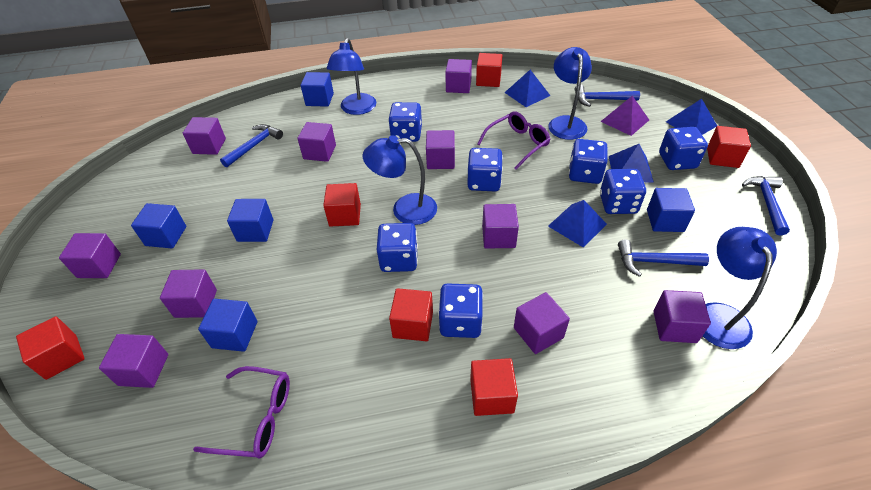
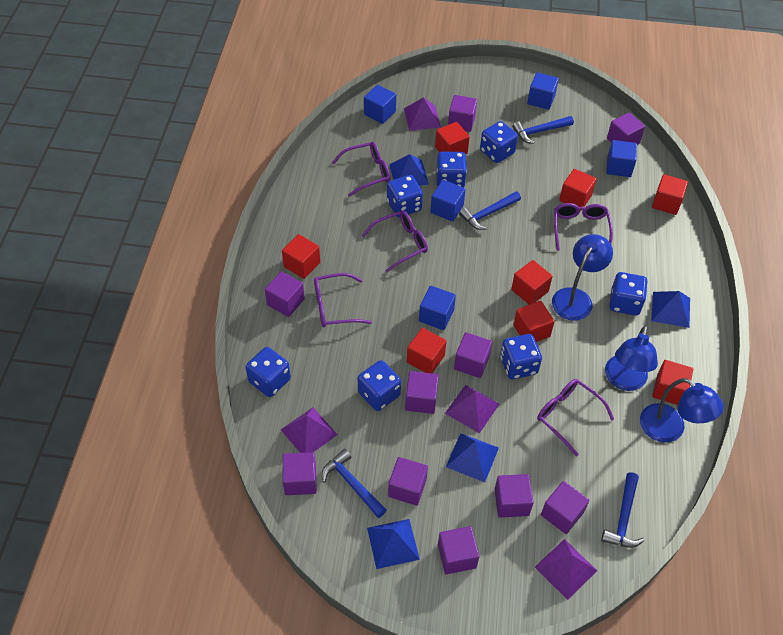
blue lamp: [327,38,376,115] [363,135,437,225] [548,47,592,140] [703,227,777,349] = 4 -> [552,234,613,321] [605,326,658,391] [640,378,724,443] = 3
purple glasses: [193,366,290,458] [477,111,551,170] = 2 -> [314,273,372,327] [332,142,390,197] [362,211,428,273] [537,379,614,456] [554,203,613,251] = 5
purple pyramid: [600,96,649,136] = 1 -> [281,407,338,453] [404,97,441,131] [445,385,499,433] [535,539,597,600] = 4
red cube: [16,316,85,380] [323,183,361,227] [389,288,433,341] [470,358,518,416] [476,53,503,87] [707,126,751,168] = 6 -> [282,234,320,279] [407,328,447,373] [435,122,470,155] [511,260,553,305] [513,301,555,342] [559,169,597,207] [652,174,688,215] [652,360,693,405] = 8

